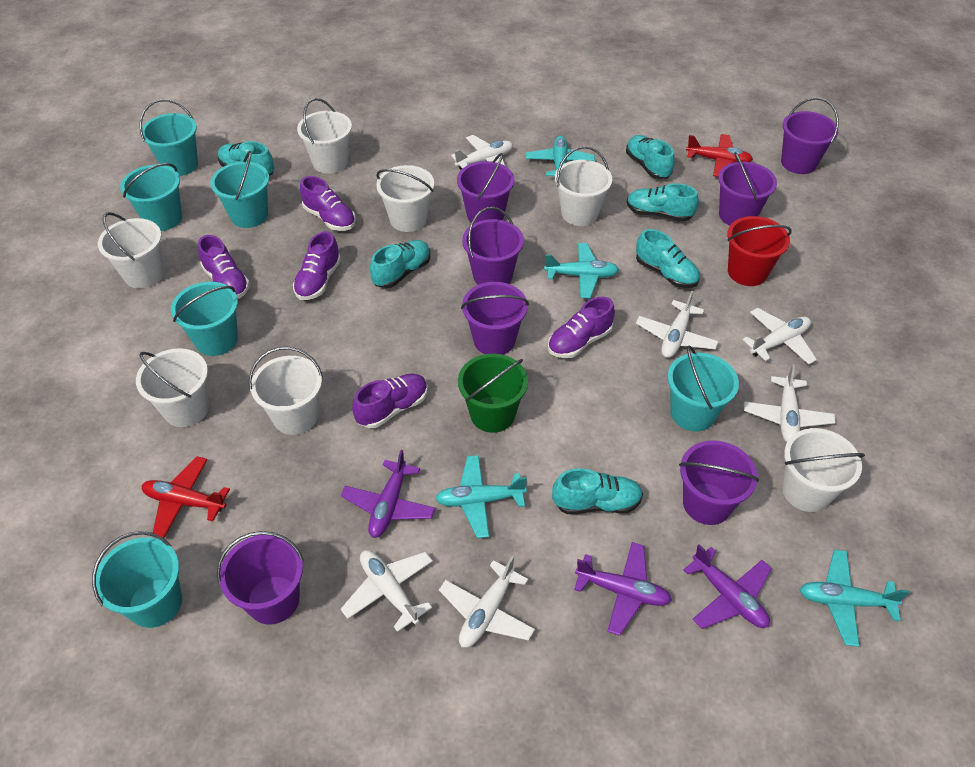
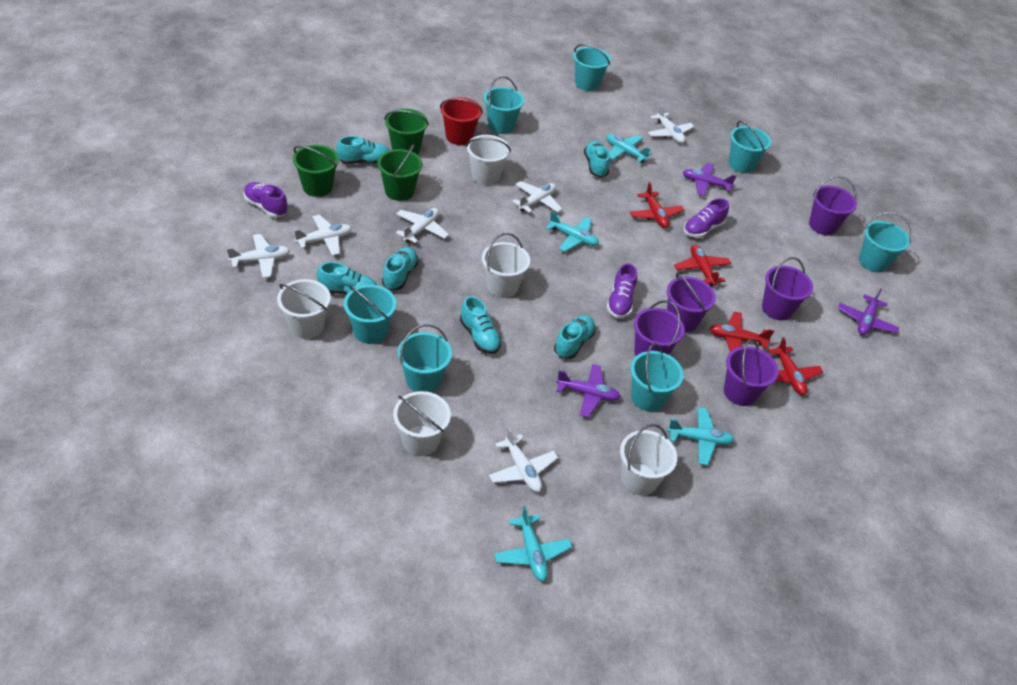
green bucket: [458,354,528,433] = 1 -> [293,145,339,197] [377,144,423,201] [385,108,429,155] = 3
purple bucket: [217,531,304,624] [457,153,514,223] [461,282,529,355] [462,207,524,285] [679,440,759,525] [718,152,777,226] [781,98,839,174] = 7 -> [634,300,685,356] [667,273,716,333] [724,339,779,406] [762,257,813,320] [809,176,857,235] = 5
purple shoe: [198,235,250,299] [293,231,341,300] [300,176,356,231] [352,374,428,428] [548,297,615,358] = 5 -> [244,182,288,217] [607,263,637,318] [684,198,729,238] = 3
red plane: [142,456,230,538] [686,134,753,177] = 2 -> [630,182,684,228] [674,245,731,287] [709,311,774,352] [768,337,823,395] = 4
turquoise bucket: [92,531,182,628] [120,163,182,231] [139,99,198,176] [171,282,238,356] [210,151,269,228] [667,346,739,431] = 6 -> [344,285,396,344] [398,324,452,392] [484,76,524,134] [573,44,611,91] [630,343,684,412] [729,121,771,173] [859,212,912,272] = 7
white bucket: [98,212,164,289] [136,348,209,427] [249,347,323,435] [297,98,352,174] [376,165,434,232] [555,146,612,226] [782,428,865,512] = 7 -> [277,279,331,339] [393,391,451,456] [466,135,511,185] [482,233,530,298] [620,424,677,495] = 5

